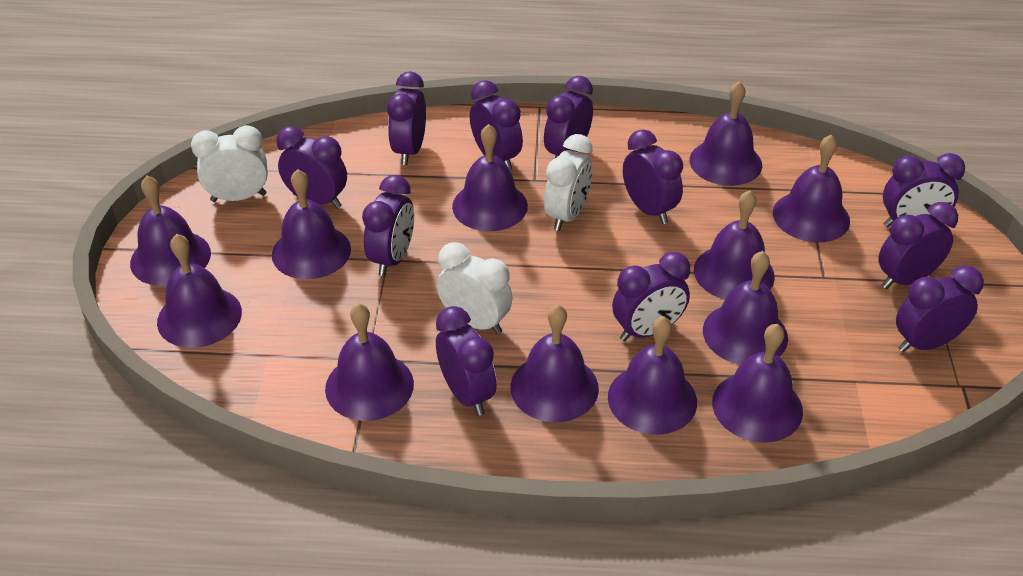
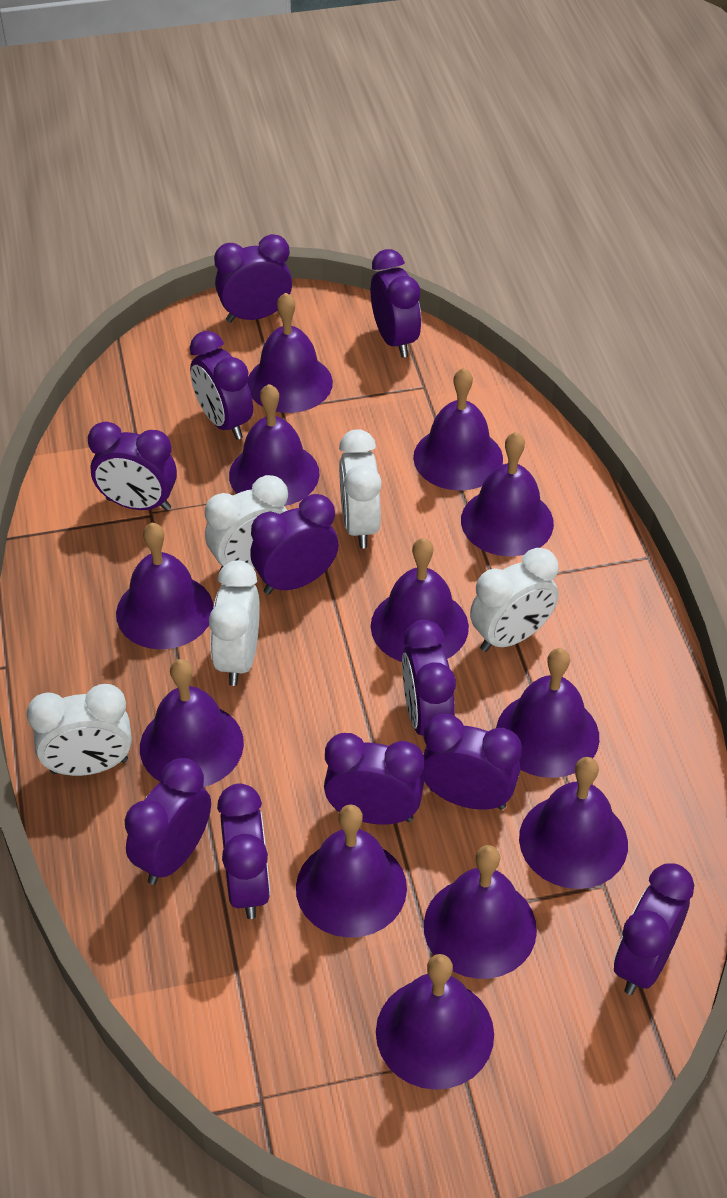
white clock: [191,125,268,202] [437,242,513,334] [544,134,593,231] = 3 -> [27,684,132,776] [205,475,288,570] [209,560,260,686] [339,429,382,548] [470,548,559,652] = 5

